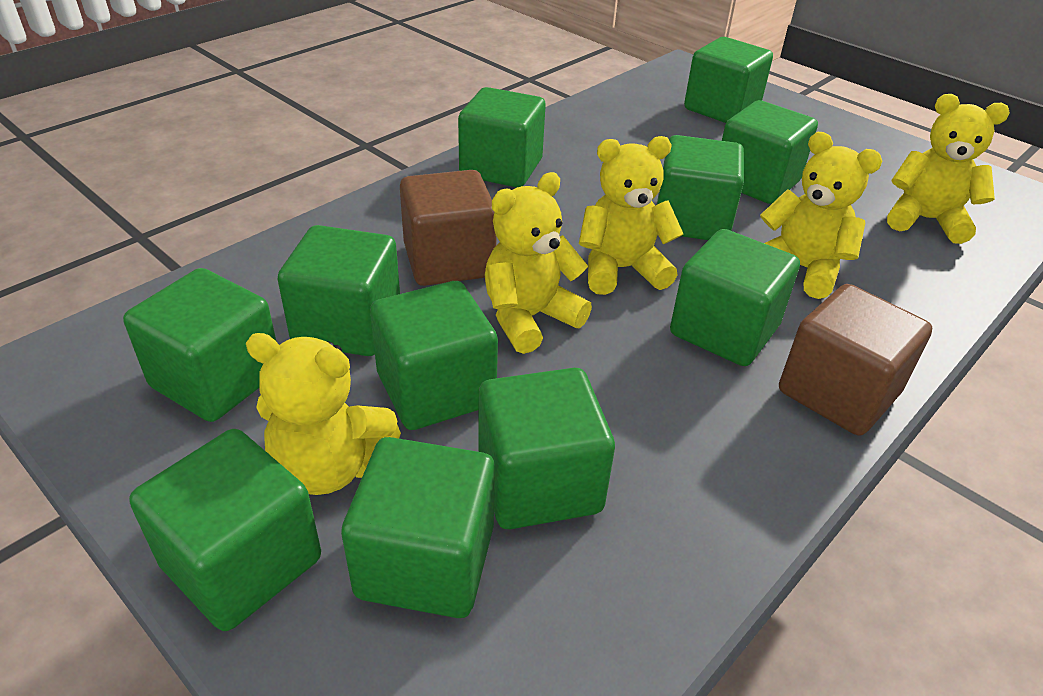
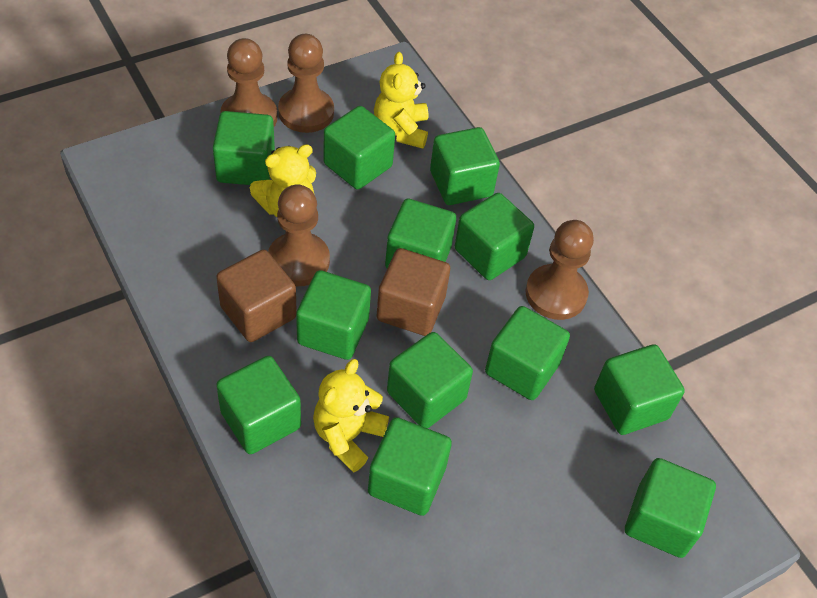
brown pawn: none = 0 -> [220,38,277,126] [268,184,330,286] [278,34,334,133] [525,220,594,320] = 4
green cube: [123,268,277,422] [129,429,321,631] [277,225,400,356] [341,437,495,618] [370,281,498,430] [458,87,546,188] [478,368,615,529] [657,135,744,240] [670,229,800,366] [684,37,773,123] [722,100,818,204] = 11 -> [213,111,275,185] [216,356,301,454] [296,270,371,360] [323,106,395,189] [368,417,452,516] [385,198,456,268] [387,332,473,428] [430,127,500,205] [455,193,534,280] [485,306,570,400] [594,344,685,435] [625,458,716,558] = 12
yellow teddy bear: [246,333,401,495] [484,172,592,354] [579,136,683,295] [760,132,882,299] [887,94,1010,244] = 5 -> [250,144,316,217] [313,359,389,473] [374,52,428,149] = 3

